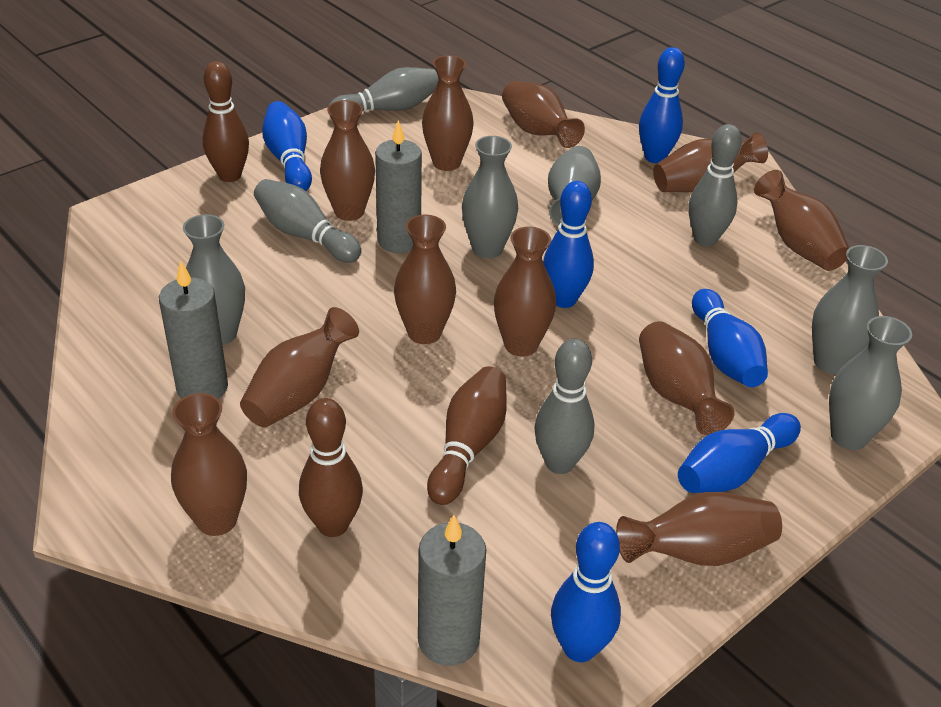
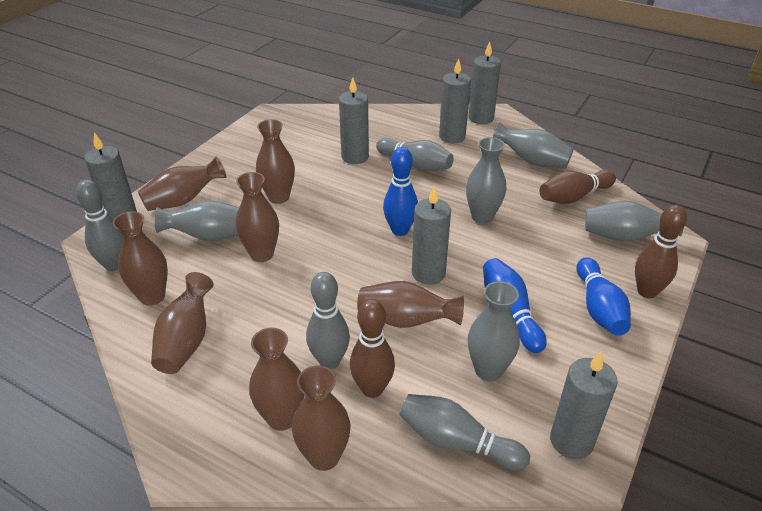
blue bowling pin: [262,101,312,191] [543,181,594,308] [551,522,621,662] [639,47,685,163] [678,413,801,493] [692,289,768,387] = 6 -> [383,147,418,236] [483,258,547,353] [577,257,631,336] = 3
brown vase: [171,393,247,536] [240,307,359,428] [320,100,375,221] [394,215,456,344] [422,55,474,171] [494,227,556,357] [502,81,585,148] [616,492,782,566] [639,321,735,435] [653,132,768,192] [754,170,849,271] = 11 -> [113,211,168,306] [138,157,226,211] [151,272,214,374] [236,172,279,262] [249,328,304,431] [256,119,295,204] [292,365,350,471] [357,281,464,328] = 8
grey candle: [159,261,228,399] [375,120,422,253] [418,515,486,666] = 3 -> [85,132,137,220] [339,77,369,164] [412,186,451,285] [439,58,471,143] [469,41,501,124] [550,352,618,459] = 6

